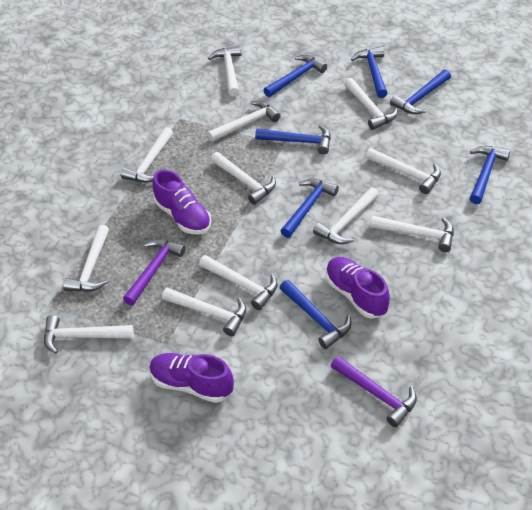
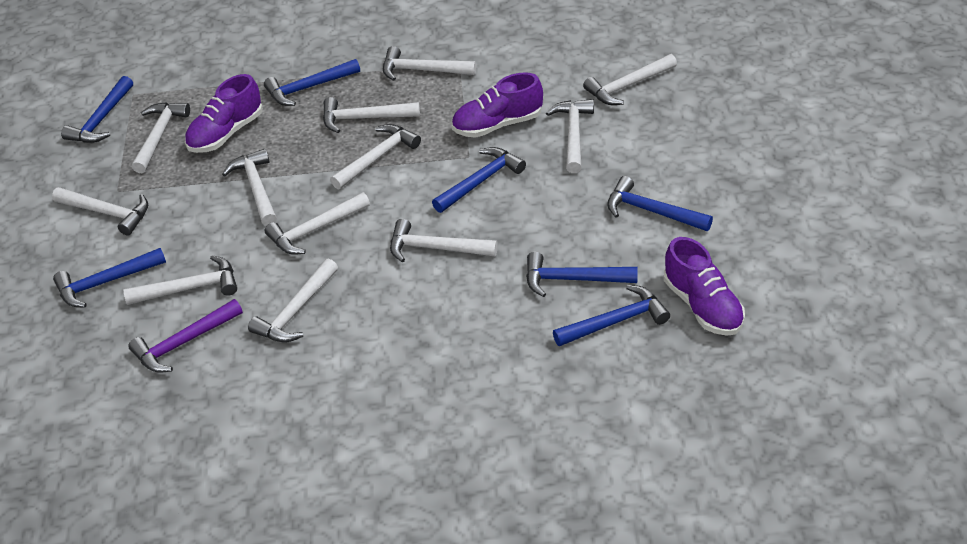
purple hammer: [123,239,186,306] [331,356,417,427] = 2 -> [128,299,243,373] = 1

